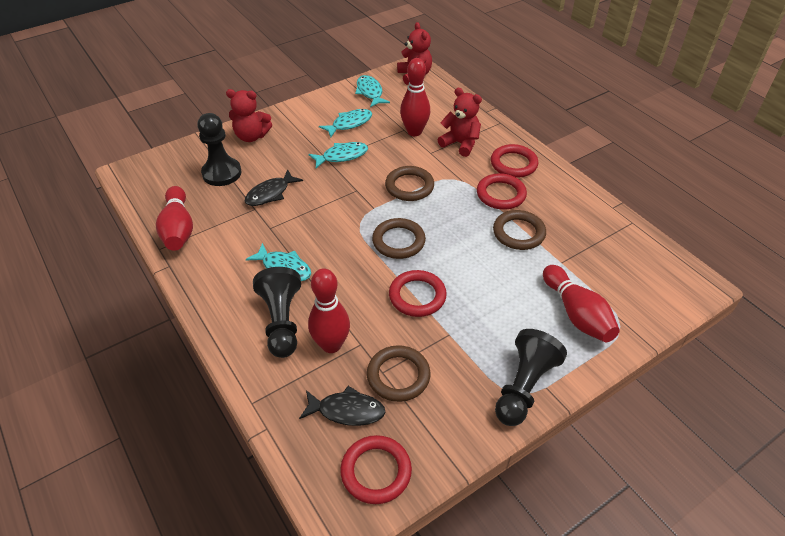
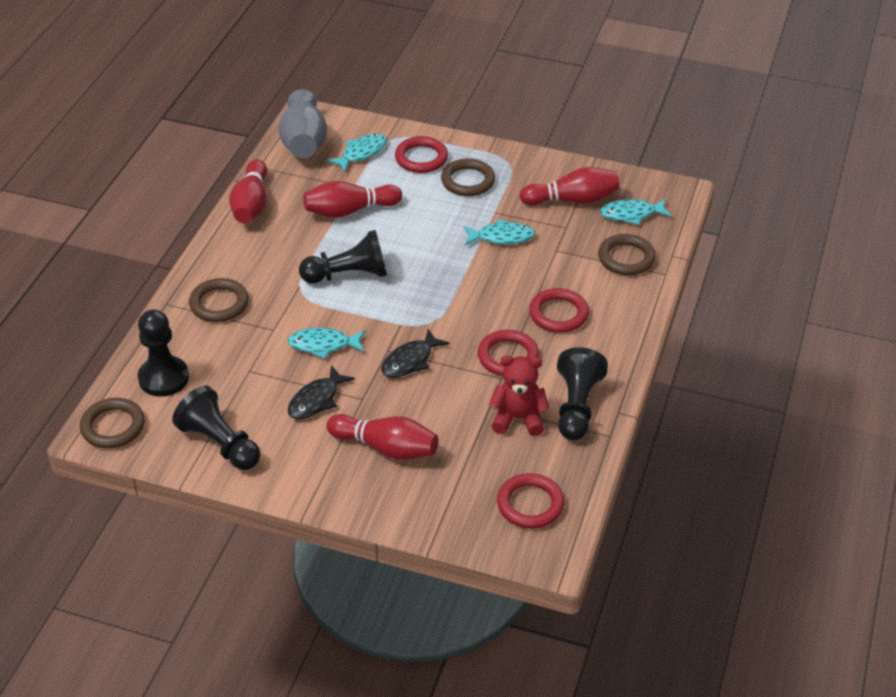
black pawn: [197,113,241,186] [253,267,301,358] [495,329,567,426] = 3 -> [138,309,189,397] [172,386,260,470] [299,230,387,284] [557,347,608,440] = 4
grey vase: none = 0 -> [278,89,327,158] = 1
red teddy bear: [226,89,272,142] [397,22,432,85] [438,88,482,157] = 3 -> [489,355,549,436] = 1

